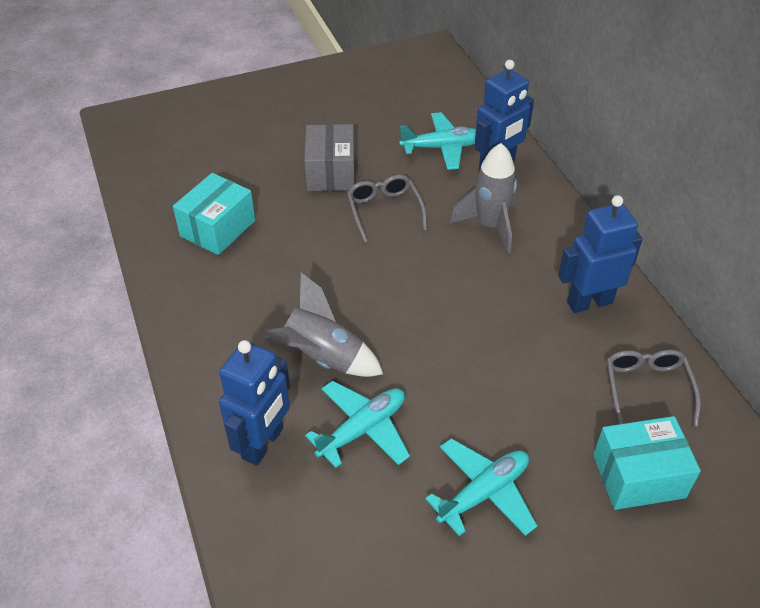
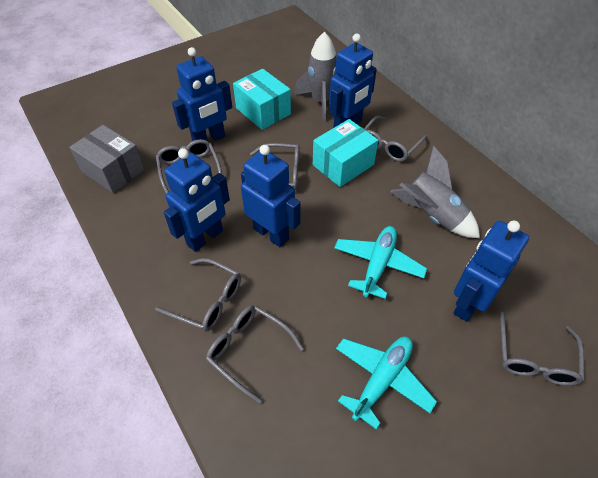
blue robot: [219,340,290,465] [475,60,534,171] [558,195,643,313] = 3 -> [164,148,230,252] [172,47,232,141] [241,145,300,247] [329,33,377,128] [454,221,529,322] = 5
grey glasses: [347,175,427,243] [607,350,701,426] = 2 -> [155,258,241,332] [156,139,222,194] [206,305,304,404] [250,143,300,190] [364,116,427,162] [500,311,584,386] = 6
turquoise plane: [305,381,410,468] [399,112,476,170] [425,438,537,536] = 3 -> [334,226,427,299] [336,337,437,430] = 2

